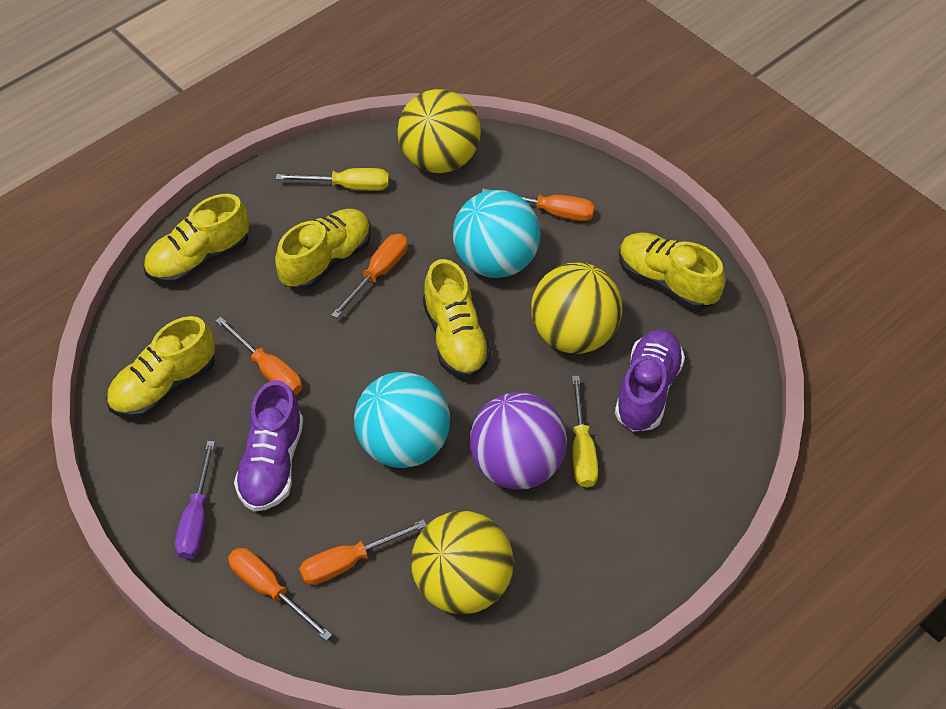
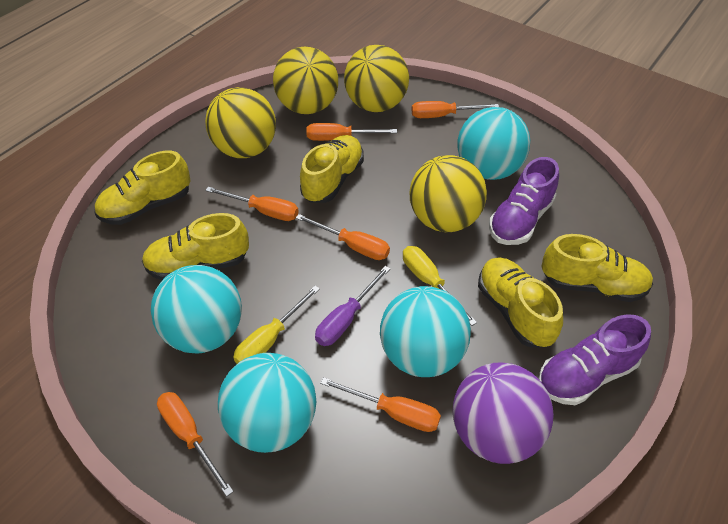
orange screwdriver: [215,317,302,395] [228,548,332,641] [299,519,427,585] [331,234,408,318] [481,189,595,221] = 5 -> [157,392,234,497] [205,187,299,221] [296,214,390,260] [306,123,397,141] [320,377,441,432] [411,101,499,118] = 6
turquoise ball: [354,372,450,468] [453,190,541,278] = 2 -> [151,265,242,354] [218,353,316,453] [380,286,471,377] [457,107,530,180] = 4
yellow ball: [397,89,481,173] [411,511,514,614] [531,263,622,354] = 3 -> [205,87,276,158] [273,47,338,114] [344,45,409,112] [410,155,487,232] = 4

